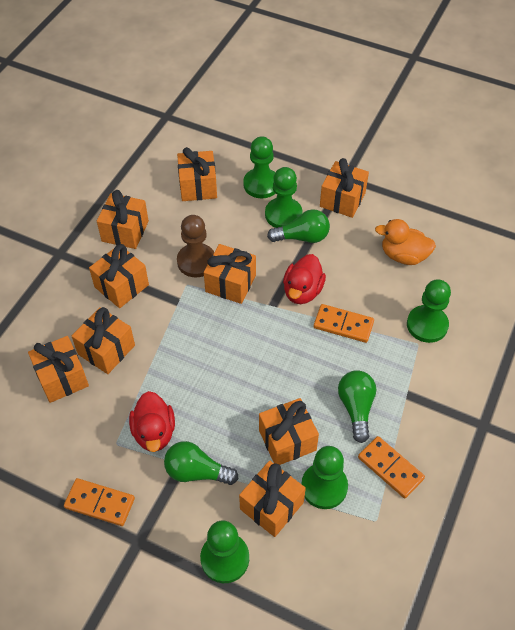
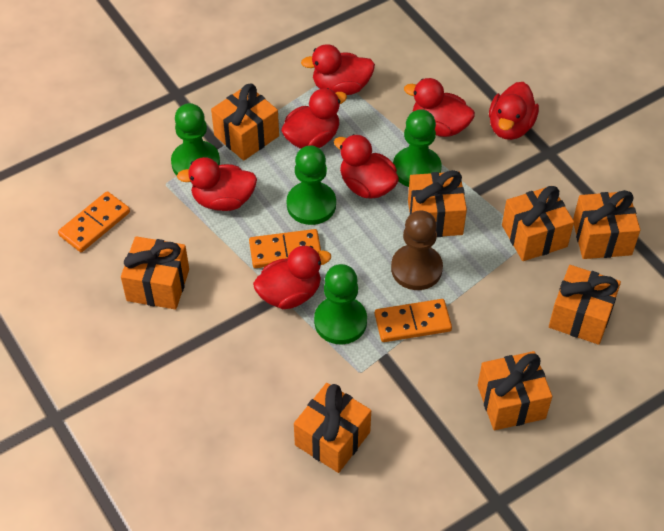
green light bulb: [164,441,238,485] [267,209,330,243] [338,370,376,443] = 3 -> none = 0
green pawn: [200,520,249,583] [243,136,276,198] [265,167,302,228] [301,446,348,509] [407,280,451,343] = 5 -> [171,103,220,176] [287,145,336,225] [314,264,367,344] [393,109,442,187] = 4
orange duck: [375,219,436,265] = 1 -> none = 0
orange gift: [28,336,89,403] [72,307,135,374] [89,244,149,308] [97,190,149,249] [177,147,217,201] [204,244,256,304] [239,460,306,537] [259,398,319,465] [320,158,369,218] = 9 -> [121,236,189,309] [211,84,279,161] [294,383,371,473] [408,170,467,237] [478,351,552,430] [502,186,574,261] [549,265,621,345] [573,190,640,259] = 8
red duck: [129,391,175,452] [283,254,326,304] = 2 -> [177,157,257,211] [253,246,331,309] [281,88,347,149] [301,44,375,95] [334,134,399,199] [404,78,475,137] [489,82,539,140] = 7

